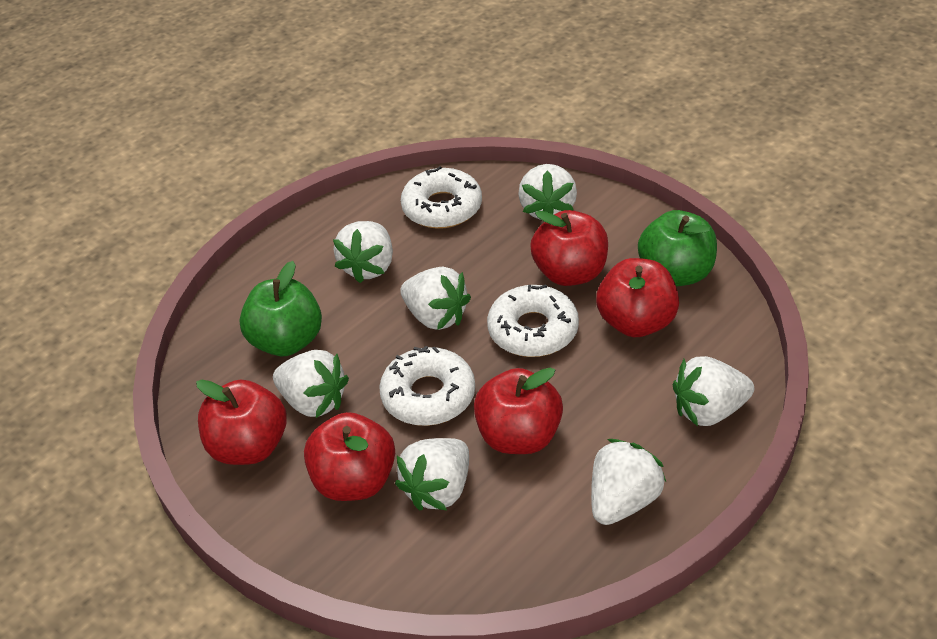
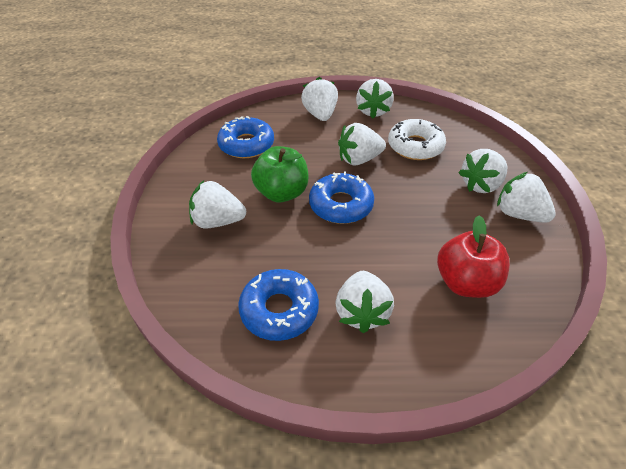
blue donut: none = 0 -> [217,116,274,158] [238,269,319,341] [309,171,374,224] = 3
green apple: [240,261,322,356] [638,210,717,286] = 2 -> [251,146,309,202] = 1
red apple: [196,380,287,465] [304,412,395,501] [474,367,563,454] [530,210,608,286] [596,258,679,337] = 5 -> [437,215,510,298] = 1
white donut: [379,346,475,426] [401,166,482,229] [487,284,579,357] = 3 -> [388,119,446,160] = 1

